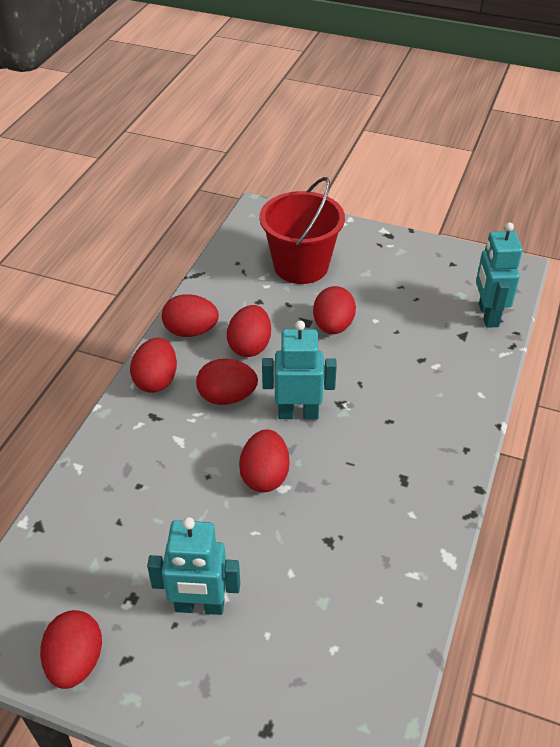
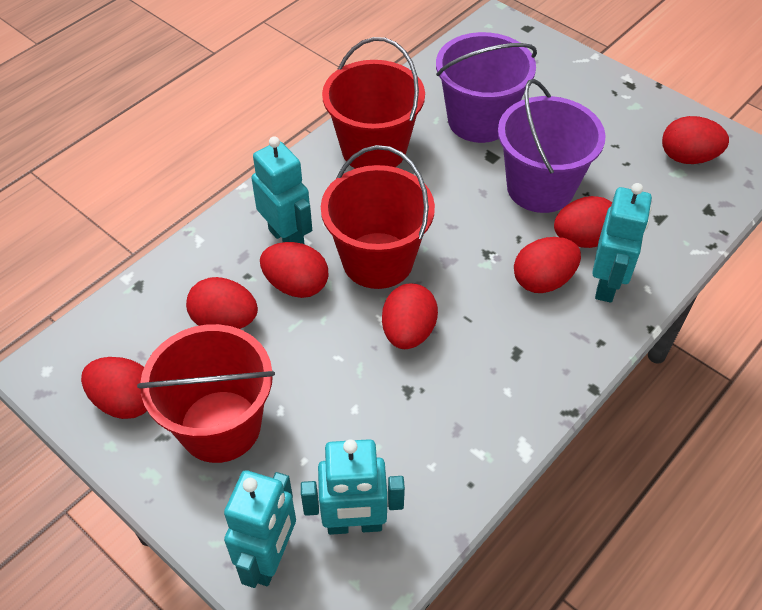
purple bucket: none = 0 -> [436,32,537,143] [498,79,606,213] = 2
red bucket: [259,177,345,284] = 1 -> [137,324,275,463] [321,145,435,289] [322,37,425,169] = 3
turquoise robot: [147,517,240,615] [262,320,337,420] [476,222,523,328] = 3 -> [224,470,296,588] [251,136,312,244] [301,439,405,535] [592,183,652,303] = 4

